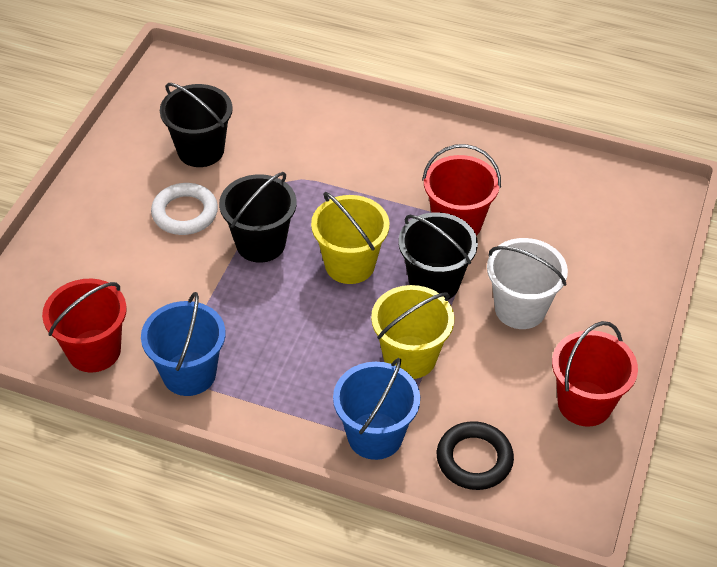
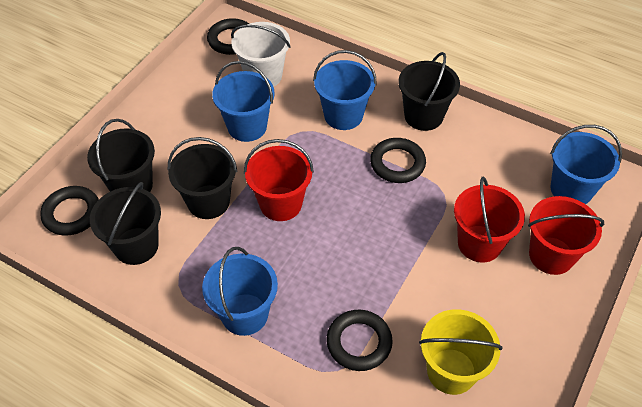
black bucket: [160,83,233,167] [219,172,297,263] [399,212,478,300] = 3 -> [87,119,155,192] [90,182,161,265] [168,137,237,219] [398,52,460,131] = 4
black ring: [437,421,514,490] = 1 -> [40,186,99,236] [207,18,249,55] [326,310,393,371] [370,138,426,183] = 4
blue bucket: [141,292,226,396] [333,358,420,460] = 2 -> [202,247,278,336] [212,61,275,142] [313,50,377,130] [550,125,622,204] = 4
white ring: [151,183,218,235] = 1 -> none = 0
yellow bucket: [311,192,390,284] [371,285,454,379] = 2 -> [419,309,503,395] = 1

